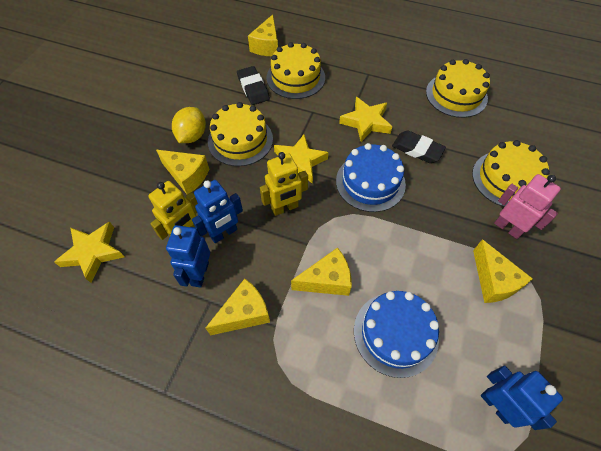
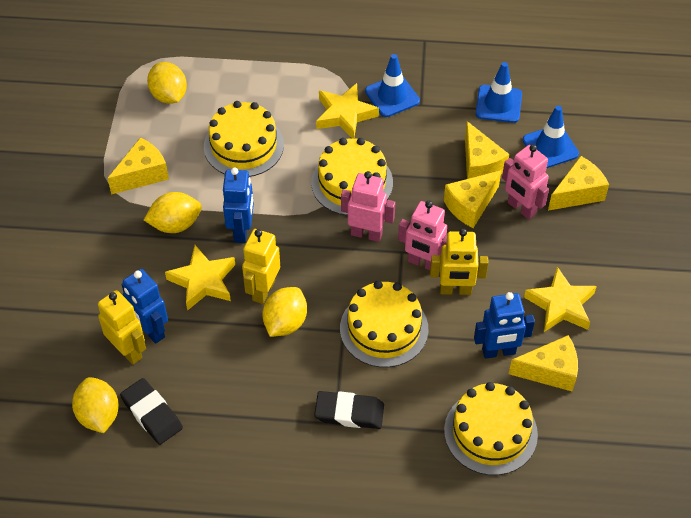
blue cake: [336,143,406,212] [354,291,439,378] = 2 -> none = 0
blue traffic cone: none = 0 -> [365,54,420,117] [475,62,522,123] [523,106,579,168] = 3
pink robot: [494,174,561,239] = 1 -> [341,171,395,242] [398,201,447,270] [502,144,549,220] = 3
yellow lemon: [172,107,206,143] = 1 -> [72,377,119,433] [144,192,202,233] [147,62,187,104] [262,287,307,337] = 4
yellow robot: [148,181,198,240] [260,152,308,216] = 2 -> [98,290,146,365] [242,229,280,304] [430,228,489,295] = 3

